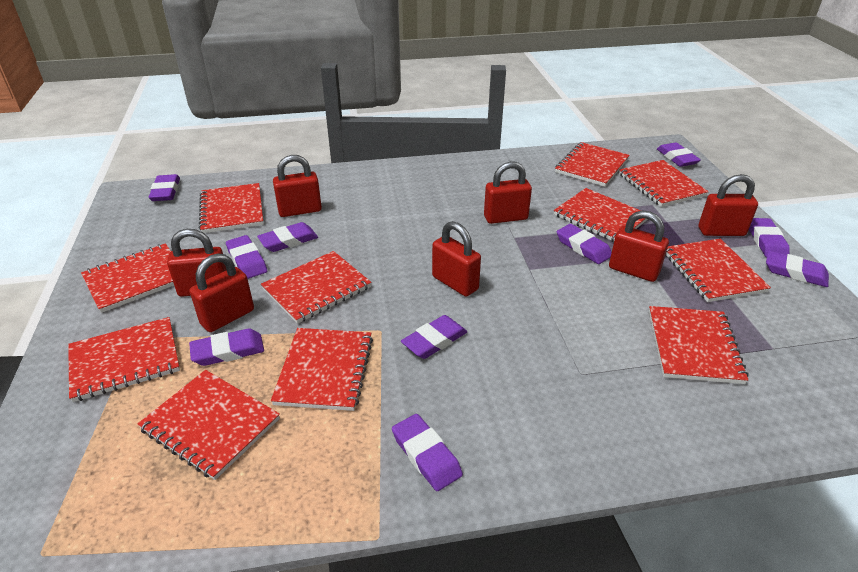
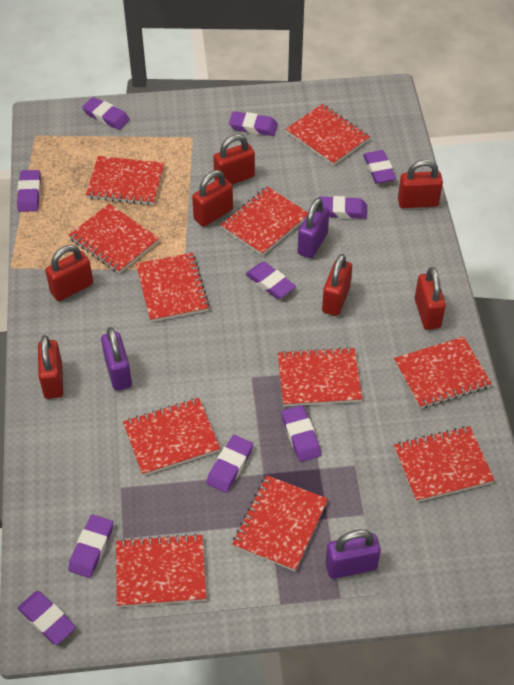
purple padlock: none = 0 -> [101,327,132,391] [298,198,330,258] [325,530,381,579] = 3

